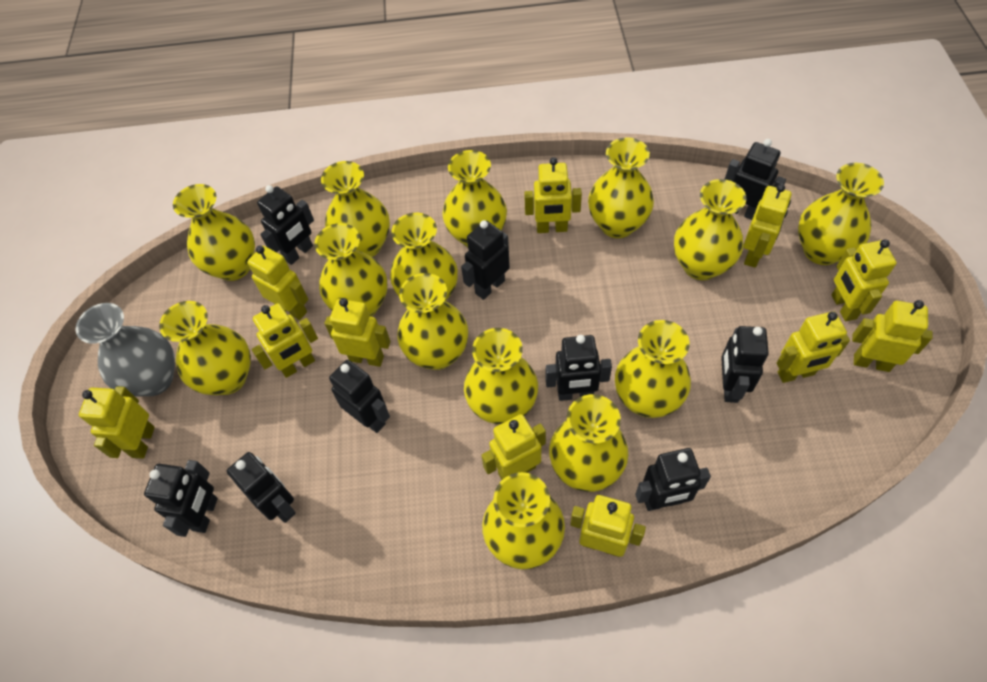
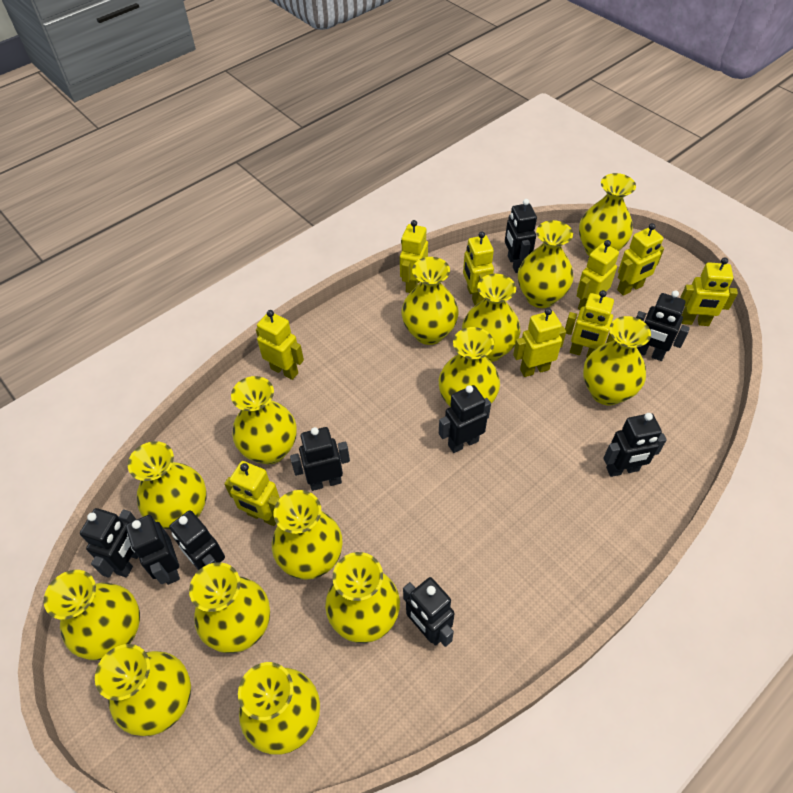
grey vase: [76,303,175,397] = 1 -> none = 0
yellow robot: [79,386,155,459] [247,245,308,320] [252,303,318,378] [324,298,391,367] [481,414,546,480] [524,157,582,233] [571,495,646,557] [743,184,792,268] [777,311,850,383] [831,239,897,321] [852,300,932,372] = 11 -> [224,461,280,526] [256,310,304,380] [400,220,428,293] [463,232,494,305] [513,308,566,377] [565,290,614,357] [577,240,619,310] [617,223,664,296] [680,258,738,326] = 9

